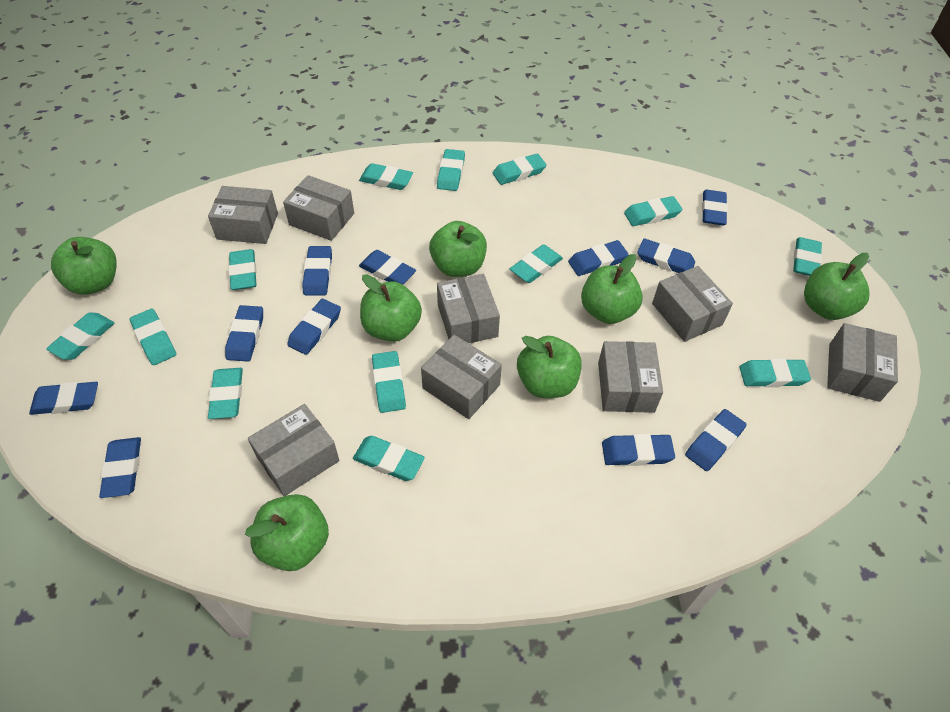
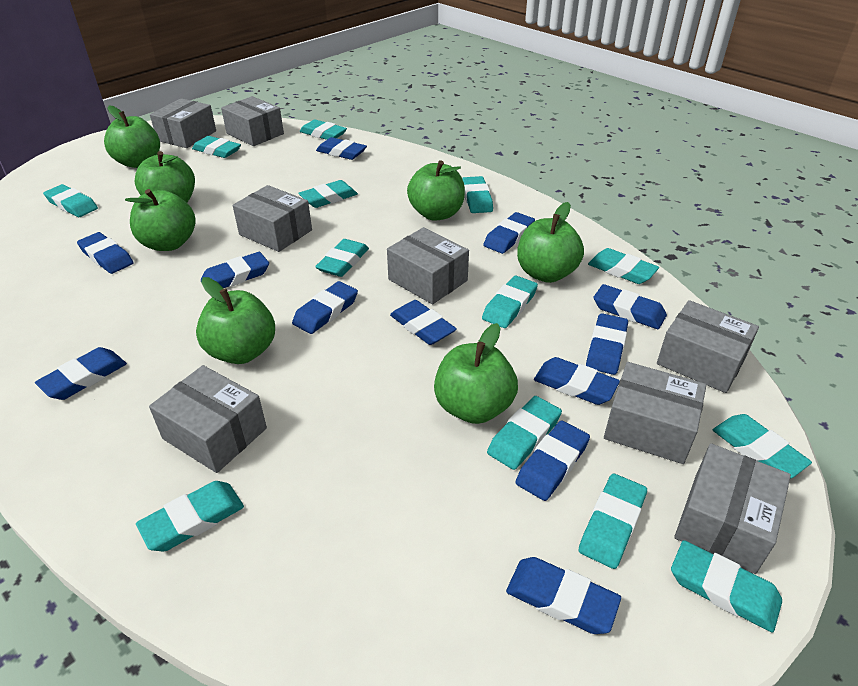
blue eraser: [29,382,98,415] [99,437,141,498] [225,305,263,362] [287,299,341,355] [302,246,332,295] [359,250,416,285] [568,240,629,276] [602,434,675,466] [637,239,695,273] [685,409,747,471] [702,190,728,225] = 11 -> [35,347,127,400] [77,232,134,274] [201,252,269,288] [292,281,358,334] [316,137,367,160] [390,300,457,345] [483,212,535,254] [506,557,621,634] [515,421,590,501] [534,357,620,405] [586,313,628,375] [594,284,667,329] = 12

